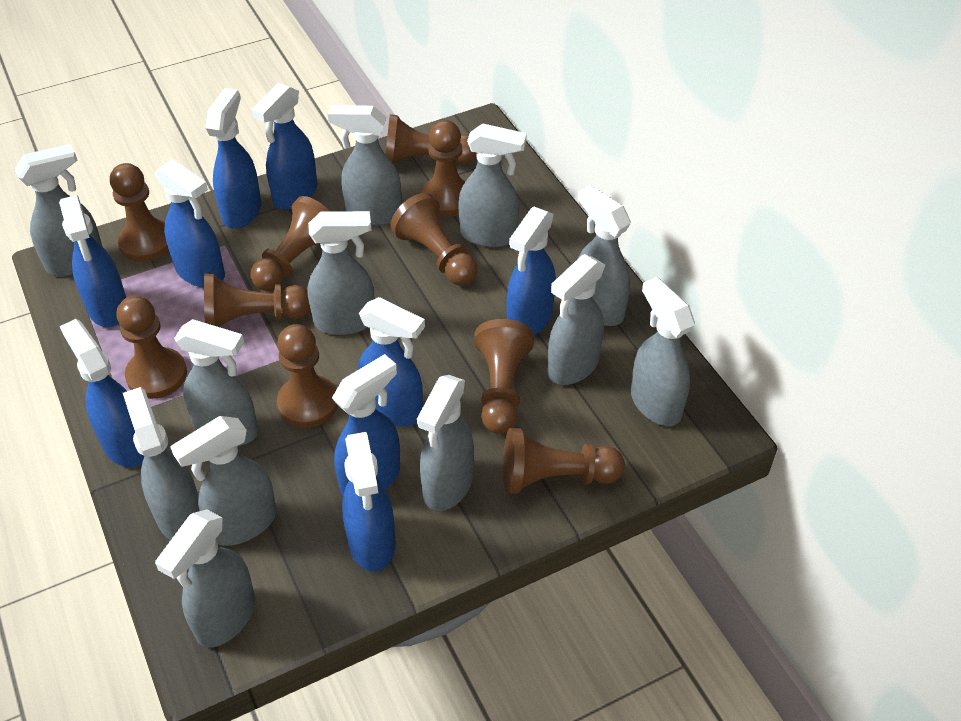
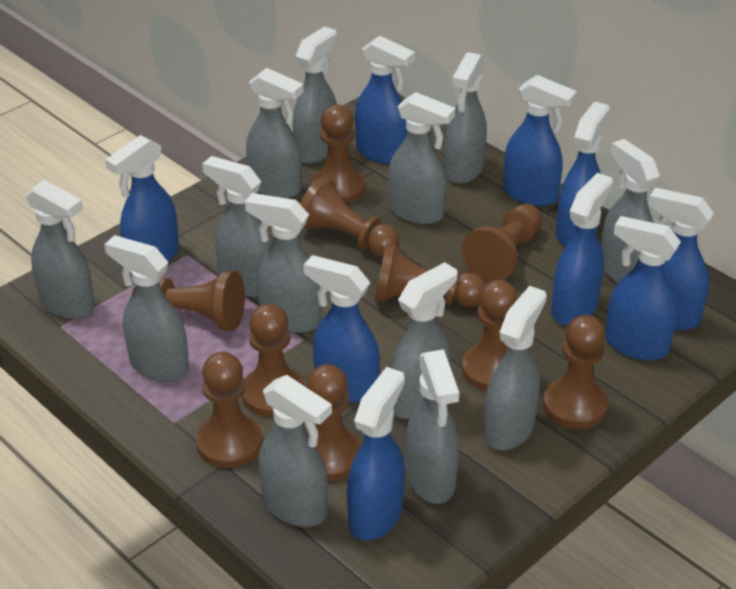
grey spray bottle: [15,144,103,276] [123,387,199,540] [155,509,255,647] [170,416,276,546] [174,319,258,446] [307,211,375,335] [328,105,402,226] [417,375,474,511] [458,123,527,247] [548,254,605,385] [578,185,631,326] [631,277,695,426] = 12 -> [25,179,95,319] [104,235,189,382] [202,156,272,297] [245,193,321,333] [246,68,304,198] [259,375,332,527] [293,26,337,164] [388,92,455,224] [390,262,457,419] [406,349,459,504] [445,52,487,184] [484,286,547,450] [601,139,660,283] = 13

